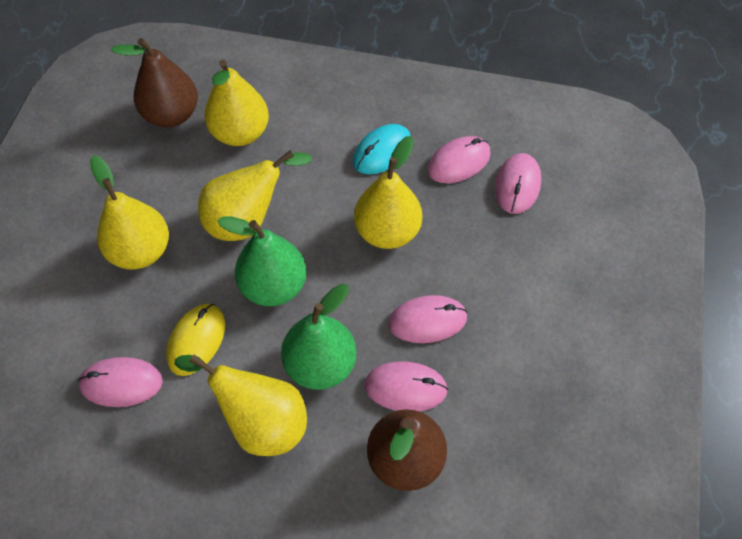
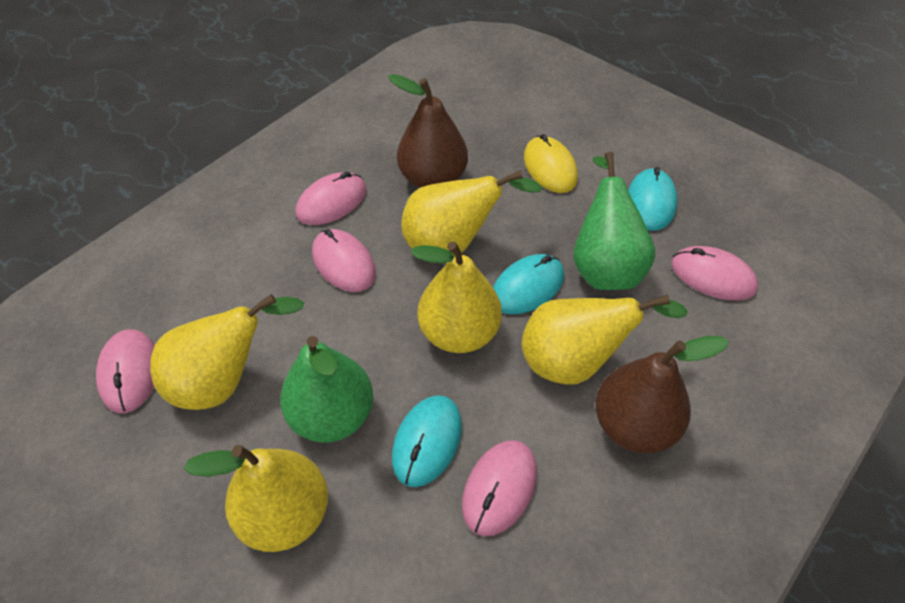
turquoise mouse: [353,124,411,174] = 1 -> [392,395,462,487] [493,254,564,314] [628,167,677,231] = 3

